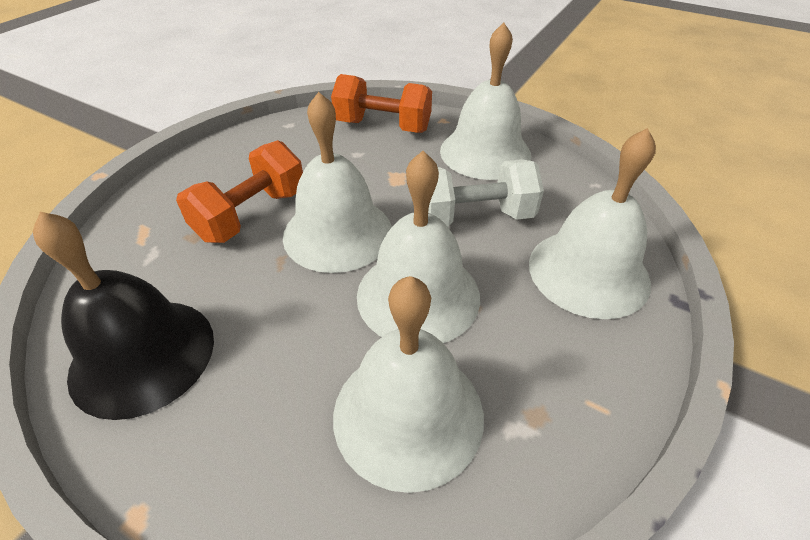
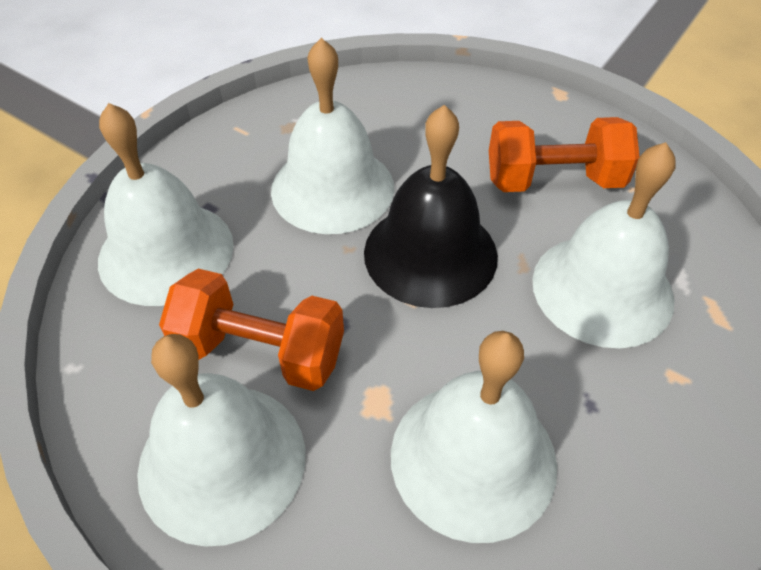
white dumbbell: [428,159,544,227] = 1 -> none = 0

